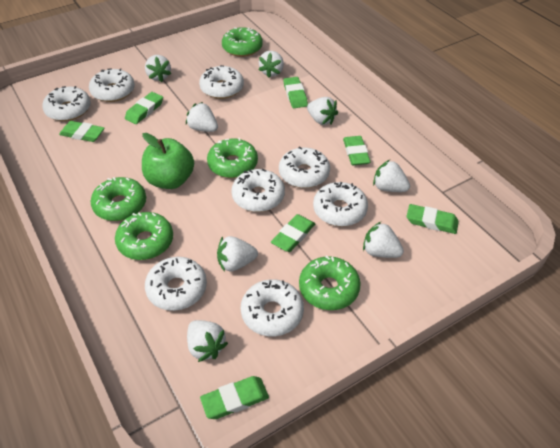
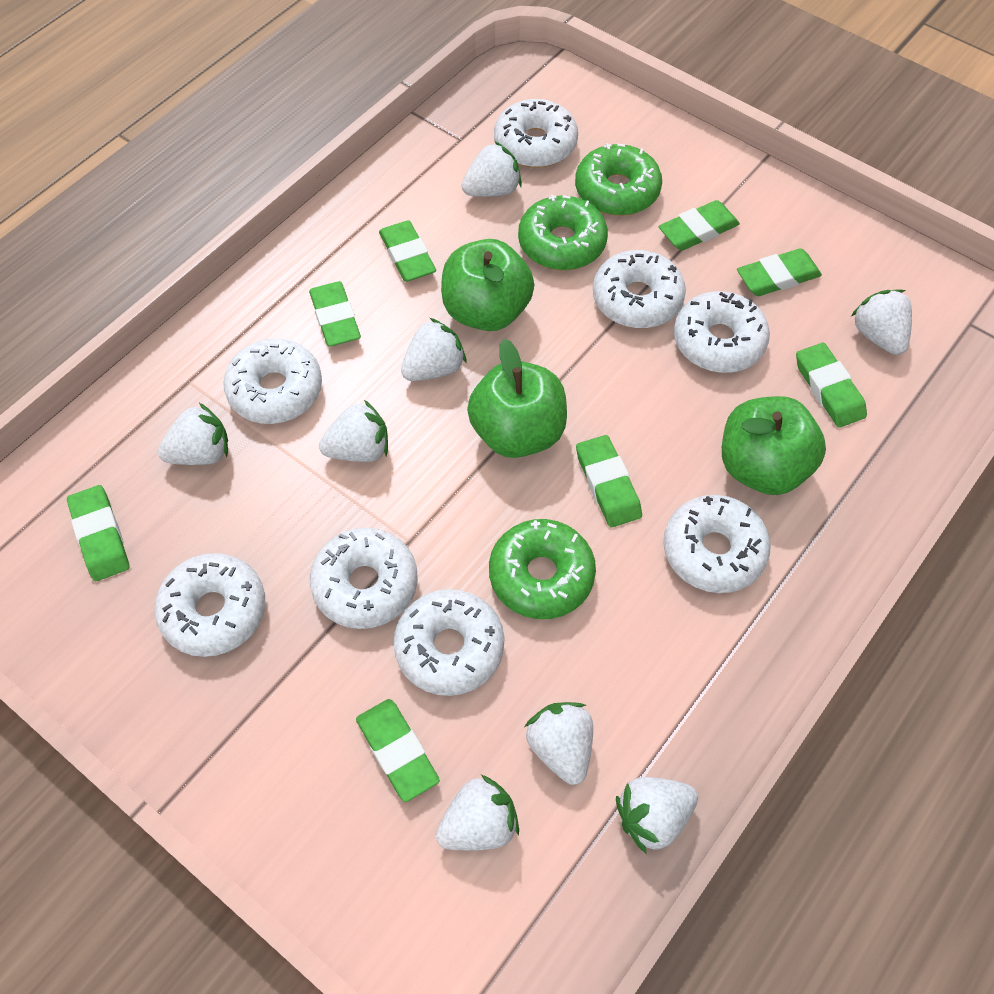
green apple: [142,133,194,189] = 1 -> [441,239,534,331] [467,339,567,458] [722,396,826,495] = 3
green donut: [91,177,146,221] [115,212,173,260] [207,138,258,178] [222,27,263,57] [299,255,361,310] = 5 -> [489,519,596,619] [518,195,608,270] [575,143,662,216] = 3
green eraser: [59,121,104,142] [125,92,163,124] [200,376,269,419] [271,214,315,252] [283,77,308,108] [343,136,371,165] [407,204,459,234] = 7 -> [67,485,130,581] [309,281,361,346] [356,699,440,802] [379,220,436,282] [576,435,642,527] [659,200,740,251] [737,248,822,296] [796,343,867,428] = 8

